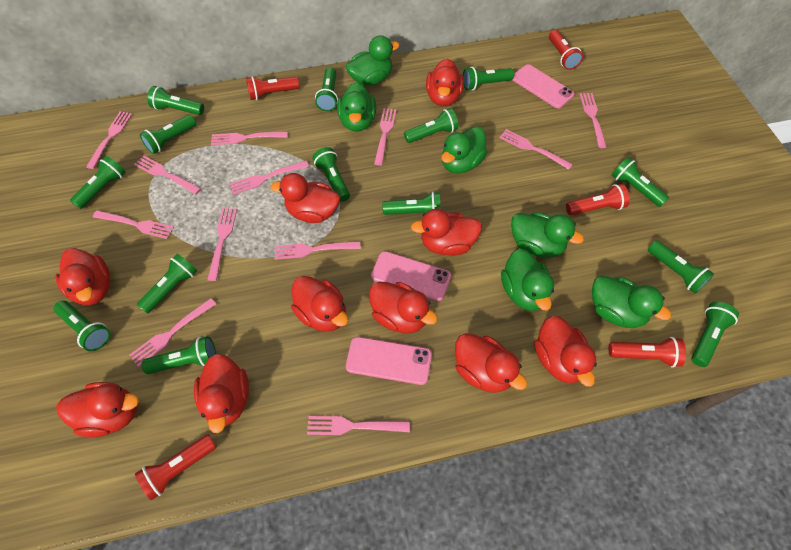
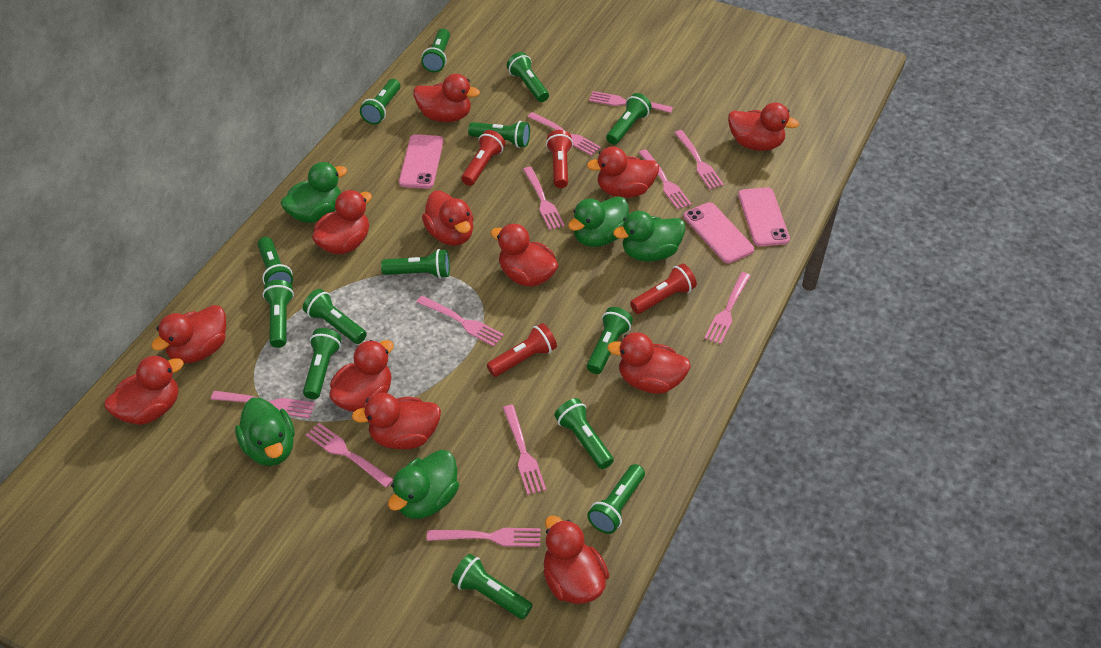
green duck: [337,82,376,132] [345,35,400,86] [441,126,487,174] [501,249,554,311] [511,212,584,258] [592,276,671,328] = 6 -> [235,398,295,466] [281,162,347,223] [388,450,459,519] [568,196,629,247] [613,211,686,262] = 5
pink fork: [86,111,132,169] [93,210,174,239] [129,298,216,367] [134,155,201,195] [207,208,237,281] [211,131,288,145] [230,161,309,195] [274,241,361,260] [307,416,410,435] [374,108,396,165] [499,129,573,170] [579,93,607,148] = 12 -> [211,391,315,418] [306,423,393,488] [416,296,504,346] [427,528,541,547] [503,405,546,495] [523,167,565,230] [528,112,601,156] [589,91,673,113] [638,149,692,210] [674,130,724,189] [704,272,751,344] = 11
red duck: [56,248,110,305] [56,382,139,437] [194,354,249,433] [270,173,340,223] [291,276,348,332] [369,282,438,333] [411,209,482,256] [426,58,464,106] [455,333,527,393] [535,316,597,387] = 10 -> [104,355,184,425] [151,305,226,363] [312,190,372,254] [329,340,394,412] [352,393,441,449] [413,74,480,122] [422,191,474,246] [491,224,558,287] [543,516,609,604] [587,147,659,198] [607,332,691,394] [728,102,799,151] = 12
red flashlight: [135,434,216,500] [246,76,300,100] [549,30,583,70] [566,184,630,215] [609,337,686,367] = 5 -> [461,130,505,186] [487,323,557,377] [546,130,573,188] [630,263,697,314] = 4

